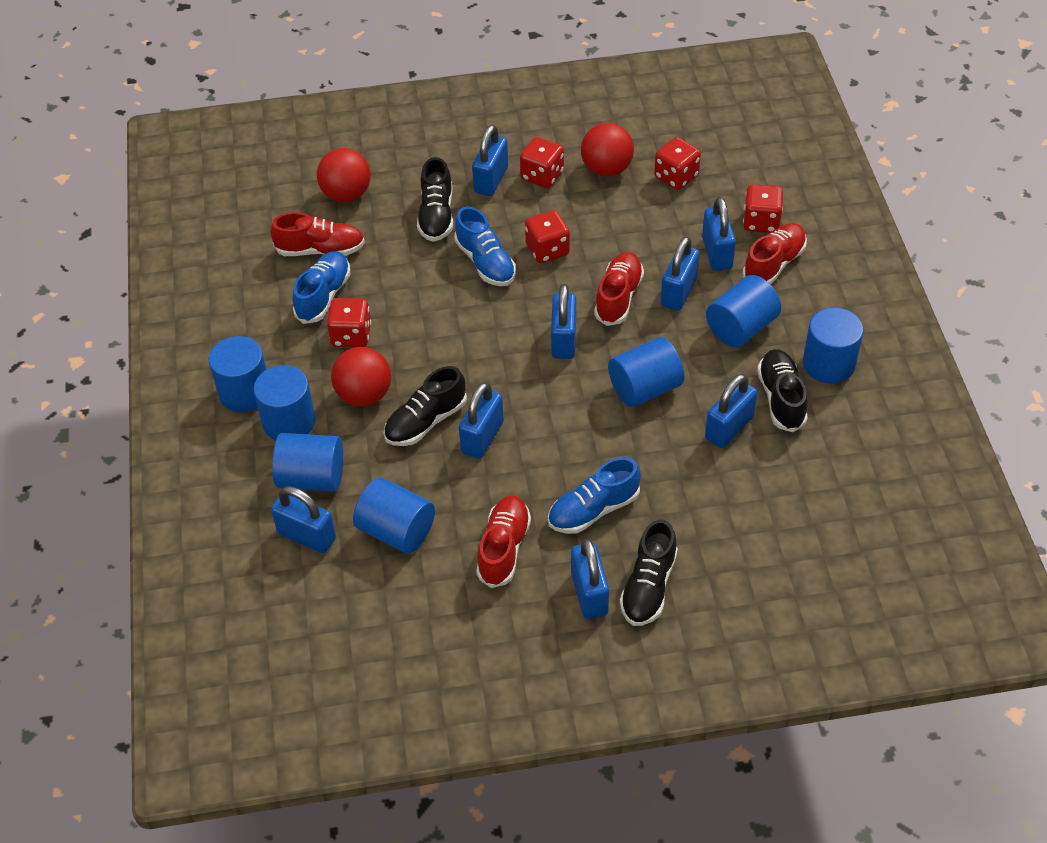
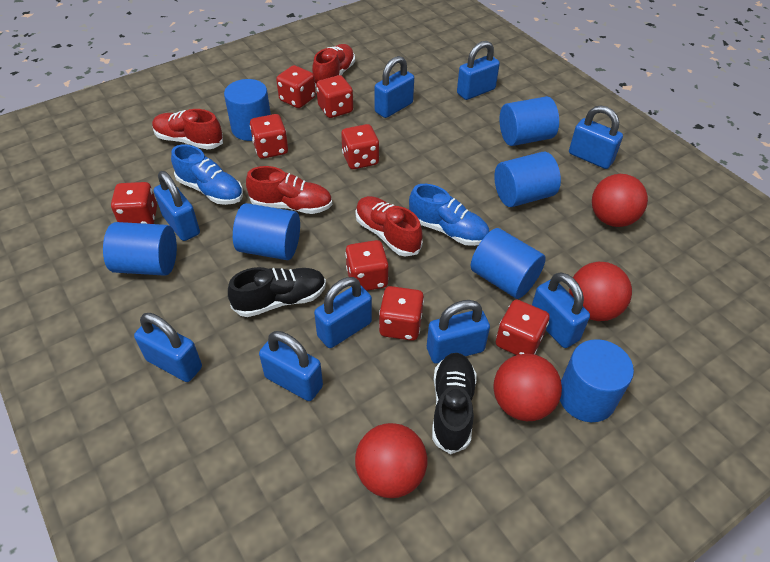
black shoe: [384,366,467,446] [417,157,453,242] [620,519,678,626] [757,349,808,432] = 4 -> [228,267,326,317] [432,353,477,454] = 2
blue padlock: [271,486,336,553] [459,382,504,459] [472,125,508,196] [551,284,576,359] [571,538,609,619] [661,236,700,311] [702,197,736,271] [705,374,757,448] = 8 -> [134,313,202,382] [154,171,200,241] [259,331,323,401] [314,277,372,348] [375,56,414,118] [427,300,490,364] [457,41,500,100] [532,272,590,348] [569,106,623,169] = 9
blue shoe: [293,251,351,324] [454,207,516,286] [548,457,641,534] = 3 -> [171,145,243,205] [409,184,490,246] = 2
red ball: [317,148,371,202] [331,347,391,406] [581,123,634,177] = 3 -> [355,423,427,498] [493,354,562,421] [569,262,632,321] [592,174,648,227] = 4
red dice: [327,298,371,348] [520,137,564,188] [525,210,570,263] [654,137,701,190] [743,184,783,233] = 5 -> [111,182,157,224] [250,114,288,159] [276,65,316,108] [316,75,353,118] [341,124,379,169] [345,240,389,291] [379,286,424,341] [496,300,550,355] = 8

